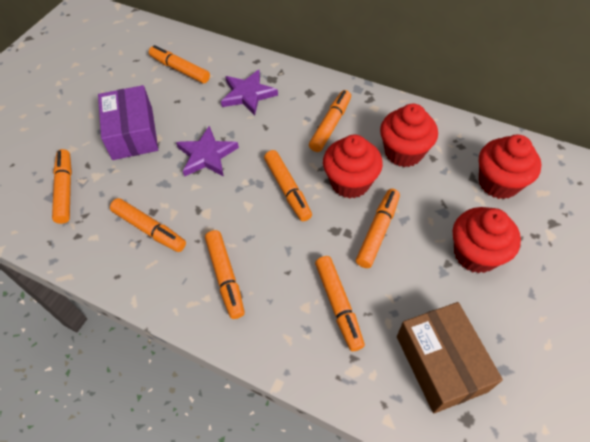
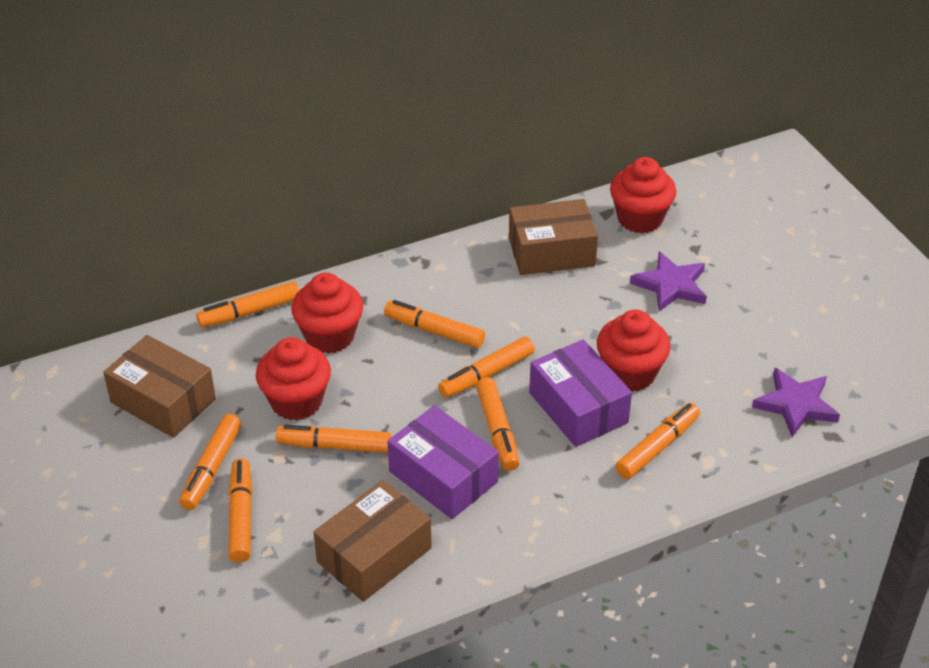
brown box: [397,302,503,413] = 1 -> [103,335,216,438] [313,480,432,602] [509,199,598,275] = 3
purple box: [98,85,158,160] = 1 -> [388,405,499,519] [529,339,632,447] = 2

